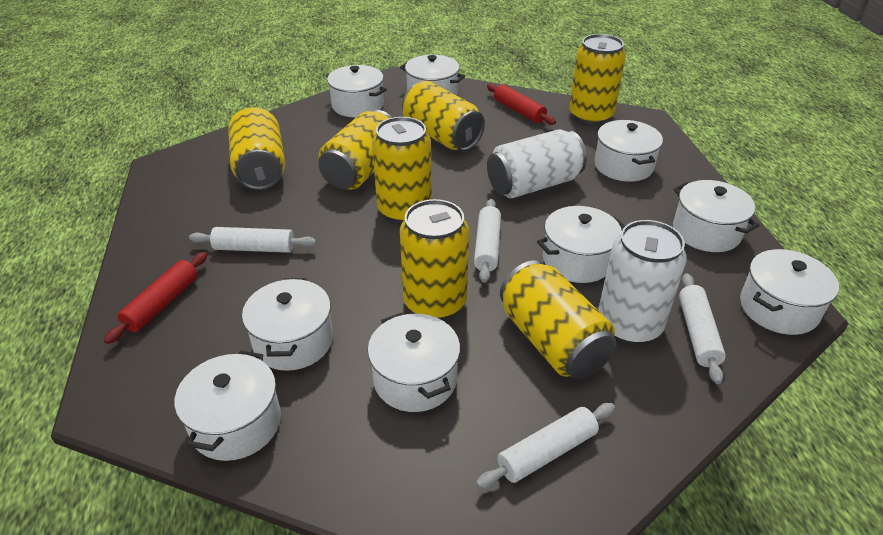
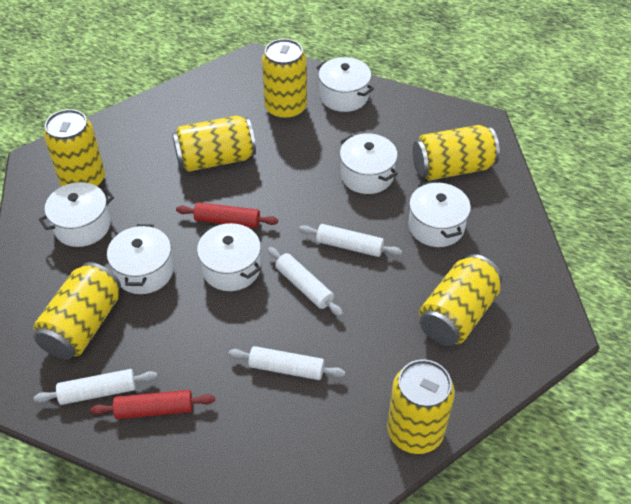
white can: [487,129,587,198] [598,220,687,344] = 2 -> none = 0
white pot: [175,350,281,461] [242,278,333,371] [326,65,387,117] [367,313,460,412] [400,55,465,95] [537,206,625,283] [594,120,663,182] [673,180,759,252] [740,249,839,335] = 9 -> [39,182,114,247] [107,224,174,294] [197,223,261,291] [316,57,374,112] [340,133,398,194] [408,181,471,247] = 6

